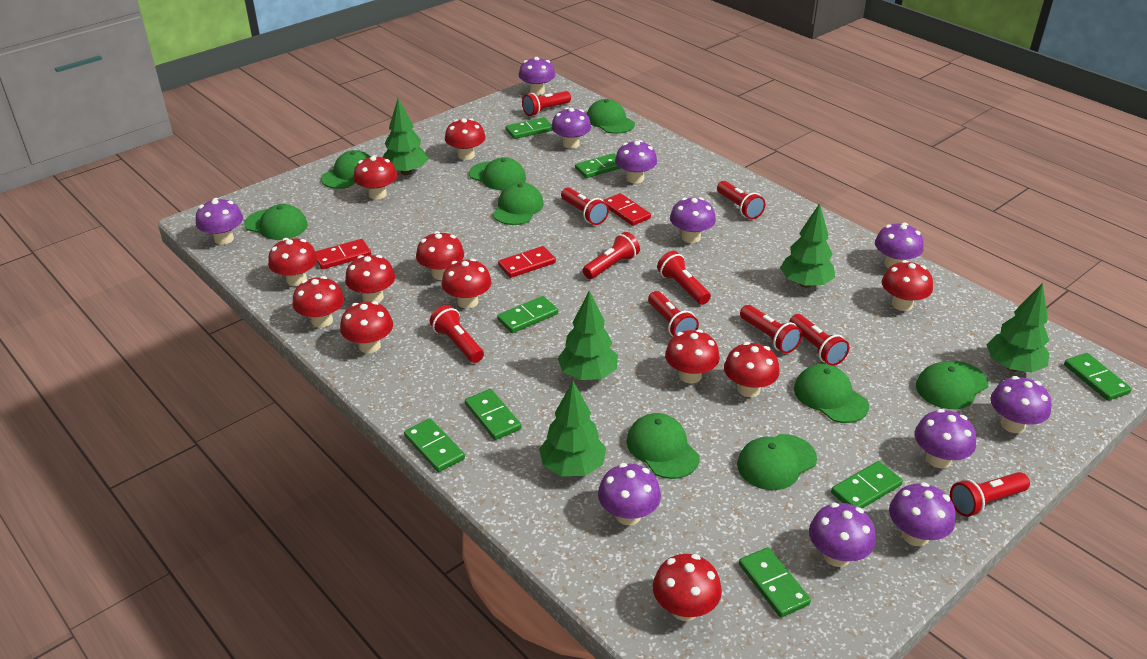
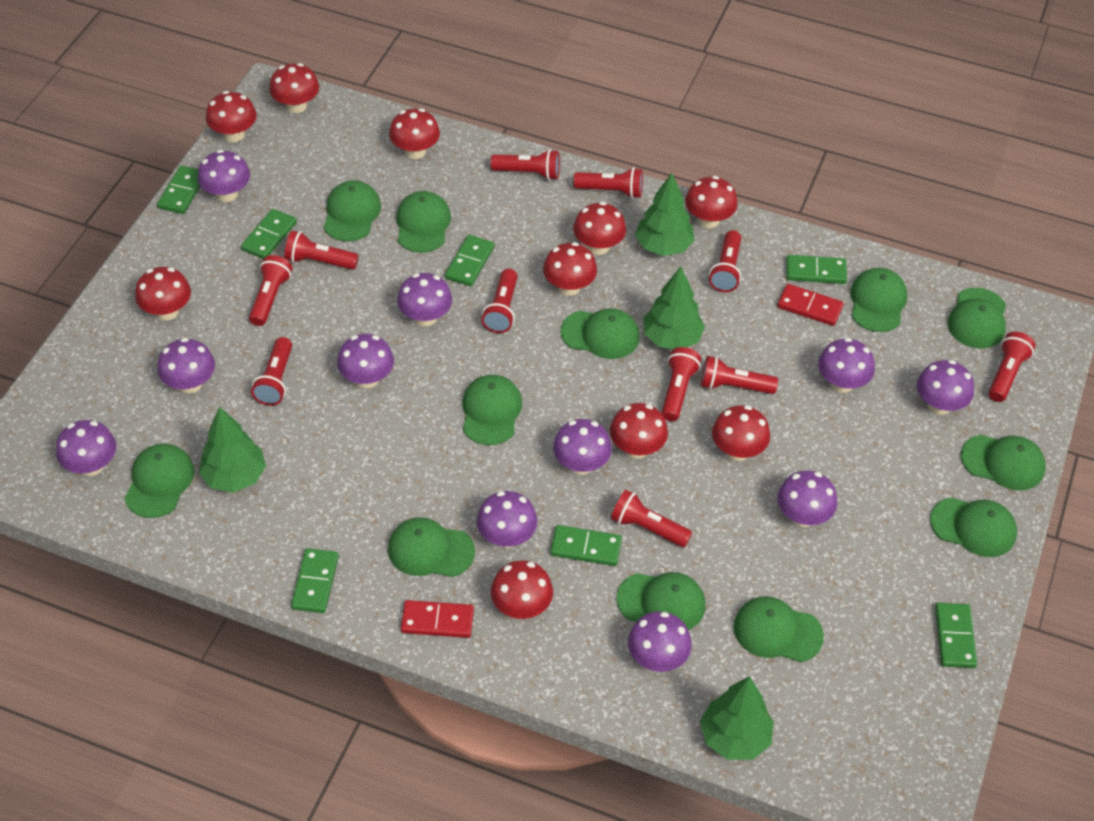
green cap: [244,204,308,240] [321,150,371,189] [469,157,526,190] [493,182,544,225] [587,99,635,134] [626,413,700,479] [737,434,817,490] [794,364,869,423] [916,361,988,409] = 9 -> [124,444,195,518] [323,180,381,241] [388,517,475,577] [396,191,451,253] [462,375,522,445] [561,308,640,359] [617,572,705,630] [734,596,824,662] [850,268,907,332] [930,497,1017,557] [948,288,1006,348] [961,435,1046,491] = 12
green domino: [404,419,465,472] [465,389,521,440] [497,296,558,333] [506,117,553,139] [575,153,621,178] [739,547,811,617] [831,461,903,509] [1064,353,1132,401] = 8 -> [157,165,200,214] [241,209,297,259] [291,548,339,613] [445,235,494,287] [550,525,622,566] [786,255,847,284] [935,603,977,668] = 7
green tree: [383,98,429,175] [539,381,606,476] [557,291,618,380] [780,203,835,288] [986,283,1049,373] = 5 -> [199,407,266,492] [635,173,695,256] [643,266,705,349] [700,676,774,760] = 4
red domino: [315,239,371,269] [498,246,556,278] [603,193,651,226] = 3 -> [401,600,474,638] [777,284,844,326] = 2
red flashlight: [430,305,484,363] [522,91,571,116] [561,187,609,225] [583,232,640,279] [648,291,699,337] [657,251,711,305] [717,181,766,219] [740,305,802,354] [789,314,849,366] [950,472,1030,517] = 10 -> [249,255,293,326] [251,337,292,406] [284,230,359,270] [482,269,518,333] [491,149,560,180] [573,167,643,199] [611,489,692,547] [662,347,701,421] [701,356,778,394] [709,230,741,292] [989,332,1036,402] = 11
red mushroom: [268,238,318,286] [292,276,345,328] [340,301,393,353] [345,255,395,303] [354,155,397,200] [416,231,464,280] [442,258,492,309] [445,118,486,160] [653,554,722,621] [665,329,720,384] [724,342,780,397] [882,260,933,311] = 12 -> [135,267,191,320] [206,91,257,142] [269,63,319,113] [389,108,440,159] [491,561,553,619] [543,242,597,296] [573,202,626,255] [610,403,668,458] [685,176,738,228] [712,405,770,461] = 10

